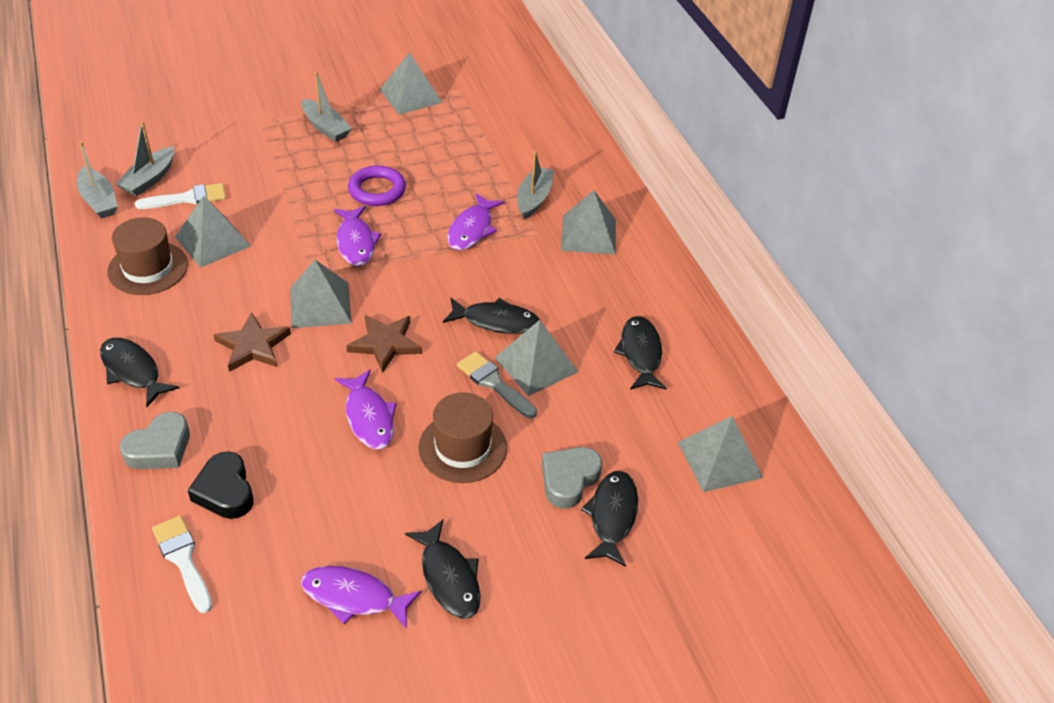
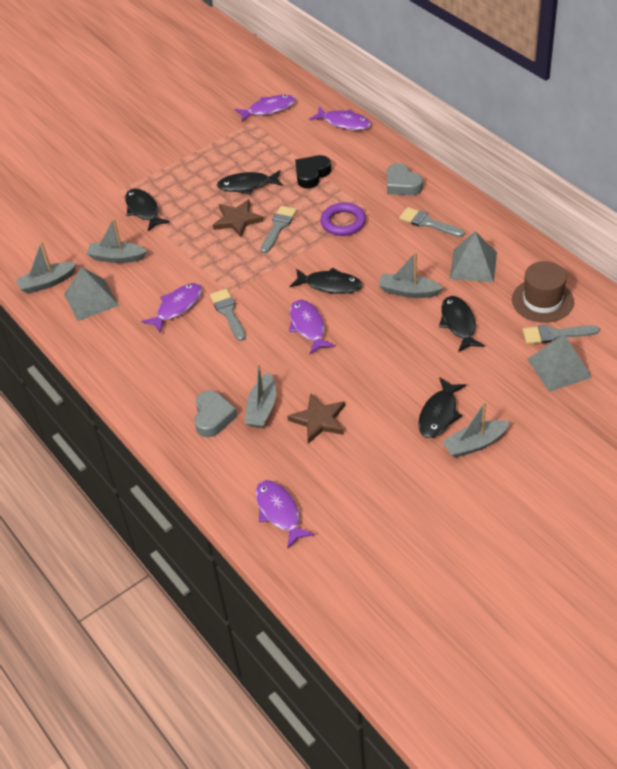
brown hat: [107,218,188,295] [418,392,507,483] = 2 -> [512,261,574,323] = 1
grey boat: [77,142,118,218] [116,121,174,196] [301,71,352,142] [517,151,555,219] = 4 -> [16,241,77,294] [86,218,147,263] [245,363,276,428] [378,252,443,298] [442,401,510,458] = 5
grey brush: [457,351,537,418] = 1 -> [210,289,246,341] [260,206,297,253] [399,207,465,237] [523,325,600,344] = 4
grey pyramid: [175,196,251,268] [290,260,352,328] [379,52,443,115] [494,320,578,396] [561,190,616,255] [678,416,763,492] = 6 -> [64,267,119,321] [450,231,497,282] [527,334,592,392] = 3
purple fish: [301,566,422,629] [334,206,382,266] [335,370,397,449] [447,193,504,250] = 4 -> [141,283,202,333] [235,95,296,122] [256,480,315,548] [289,300,335,354] [309,107,371,130] = 5
white brush: [135,183,226,209] [152,516,212,613] = 2 -> none = 0

